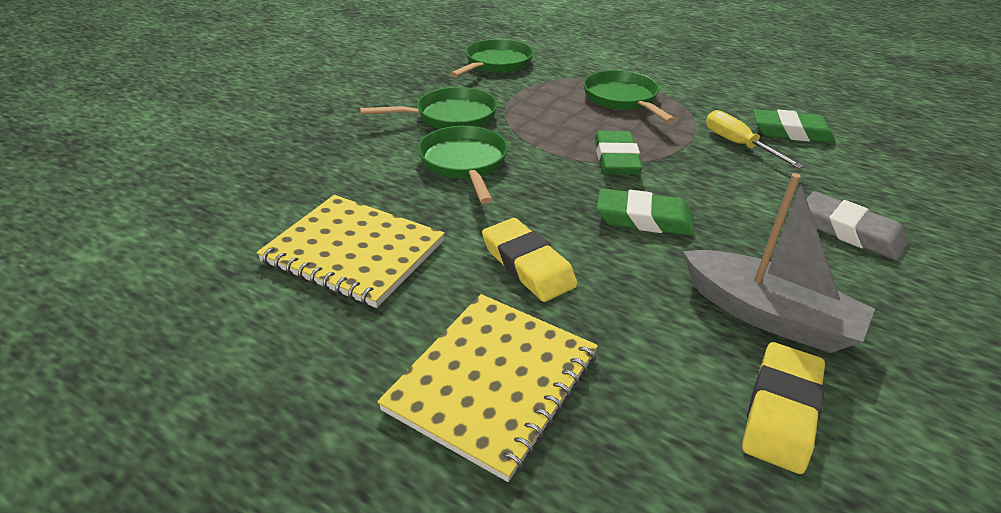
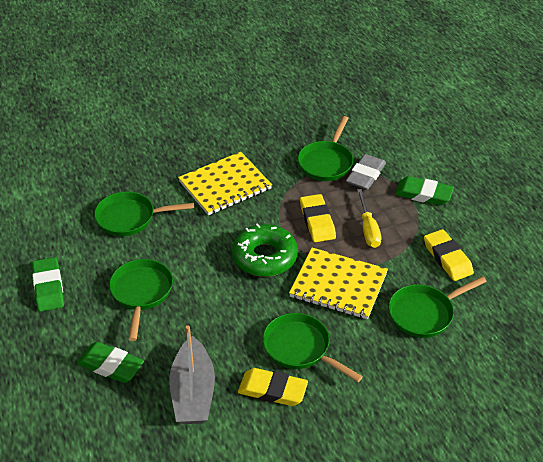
green donut: none = 0 -> [232,223,298,277] = 1
green pan: [360,87,498,129] [418,126,508,204] [450,39,534,78] [583,70,676,123] = 4 -> [94,192,194,236] [109,259,173,341] [262,313,363,382] [298,116,353,181] [388,276,487,338] = 5
yellow eraser: [482,218,578,302] [742,342,825,474] = 2 -> [238,368,308,406] [300,194,336,242] [424,229,474,281] = 3

